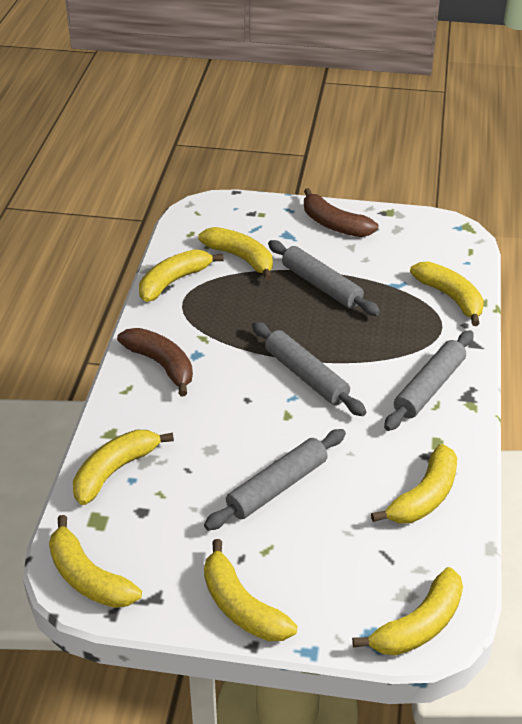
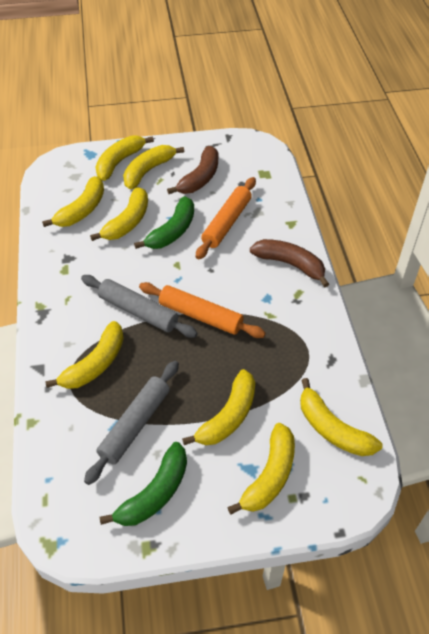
green banana: none = 0 -> [99,442,187,526] [134,196,194,249] = 2
grey rolling pin: [204,429,346,530] [252,321,366,416] [268,240,380,316] [384,330,474,431] = 4 -> [81,275,198,338] [84,361,179,485] = 2
orange rolling pin: none = 0 -> [139,282,266,338] [196,177,256,259] = 2

